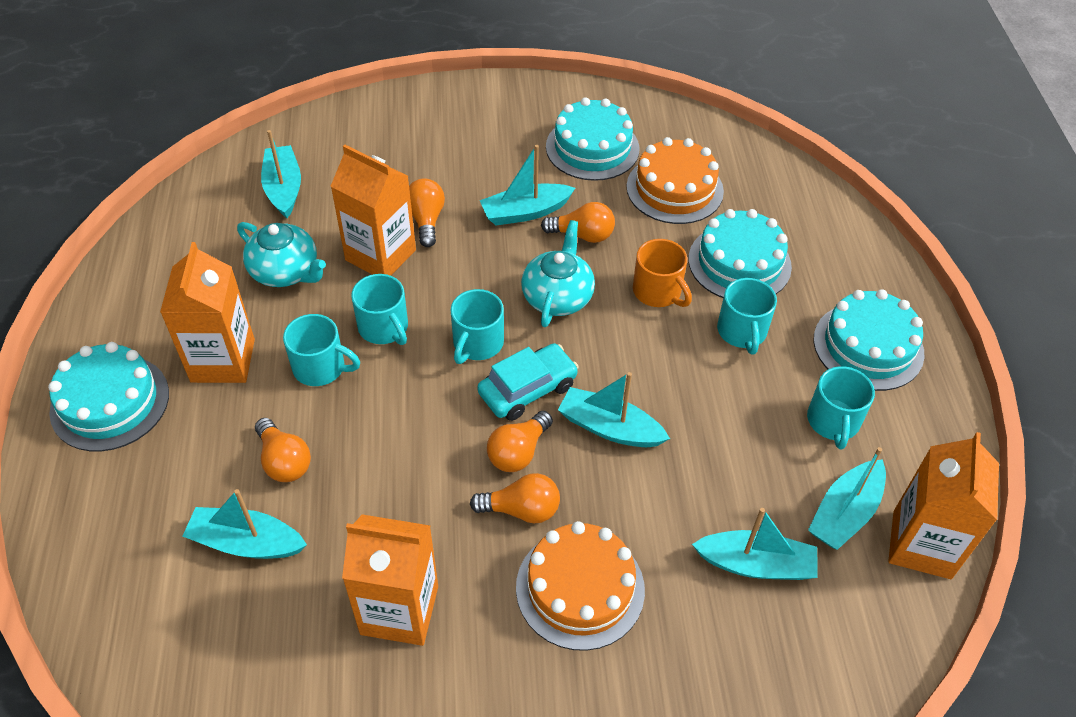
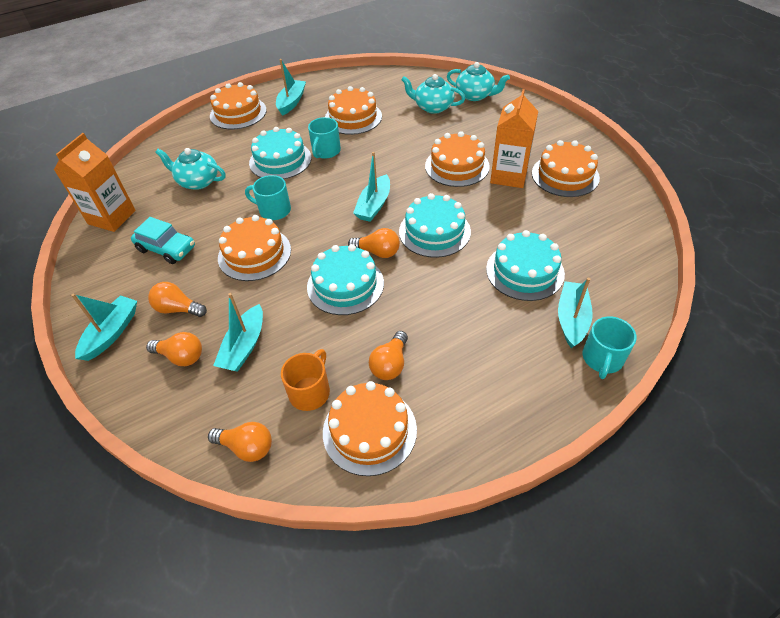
orange cake: [516,521,645,651] [627,137,724,224] = 2 -> [210,82,267,130] [218,215,291,281] [323,381,417,476] [325,86,382,135] [425,131,490,187] [532,140,600,197] = 6
orange carton: [160,242,255,383] [331,145,416,276] [342,515,438,646] [888,432,999,579] = 4 -> [54,133,136,232] [490,89,538,188] = 2
turquoise boat: [182,489,307,559] [261,130,301,218] [480,145,575,226] [558,372,670,447] [692,508,818,580] [808,447,886,550] = 6 -> [71,294,137,361] [213,293,263,372] [276,59,306,116] [353,152,390,222] [558,278,593,348] = 5
turquoise mug: [283,314,360,386] [351,274,408,345] [451,289,504,364] [717,278,777,355] [807,366,875,450] = 5 -> [245,175,291,220] [308,117,341,159] [583,316,636,379] = 3
turquoise teapot: [237,222,326,287] [521,220,595,327] = 2 -> [155,148,226,190] [401,74,465,114] [447,62,510,101] = 3

